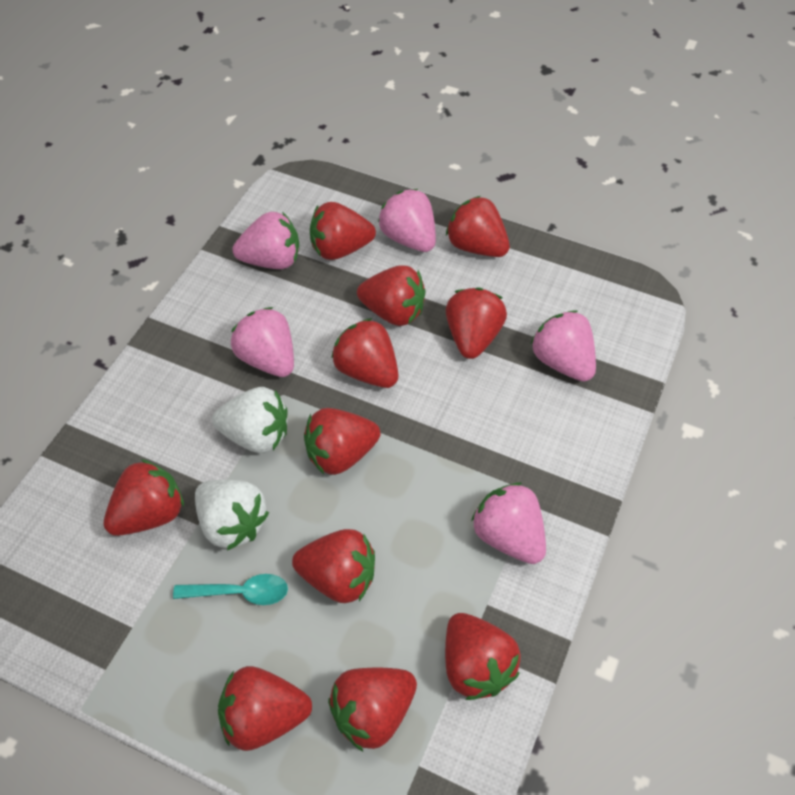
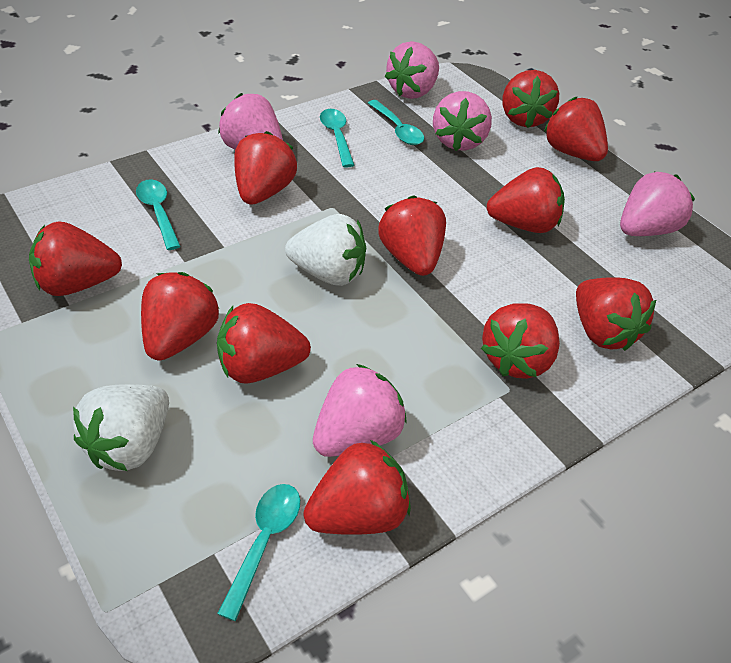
turquoise spoon: [173,574,288,605] = 1 -> [136,180,181,250] [217,484,300,621] [320,109,354,168] [368,100,424,145] = 4

